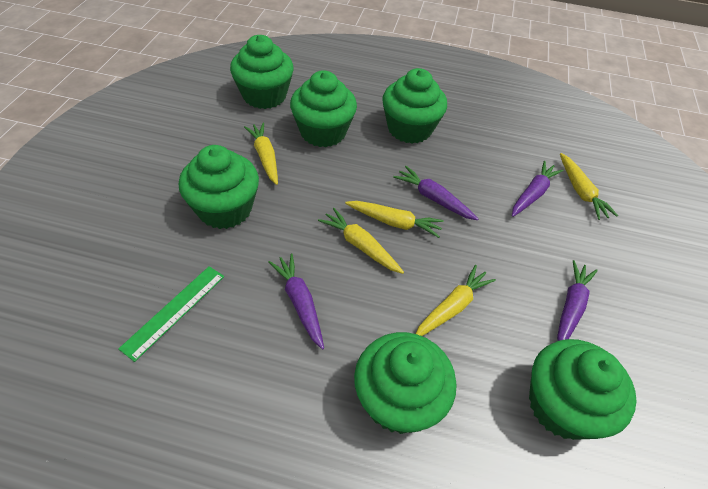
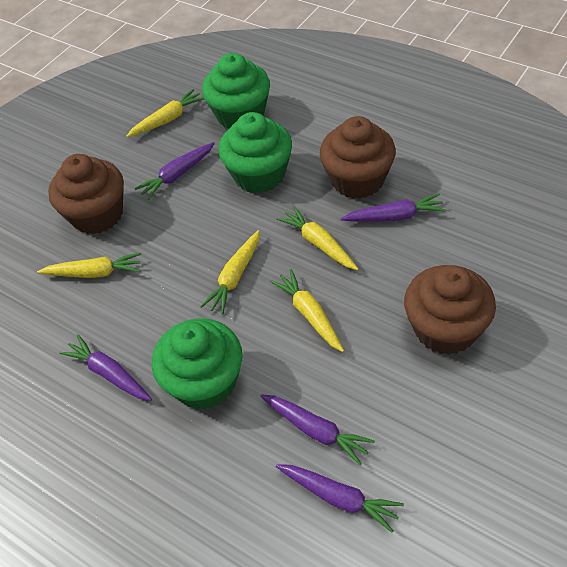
brown cupcake: none = 0 -> [48,154,124,234] [320,116,396,199] [404,265,496,355] = 3
green cupcake: [179,145,259,229] [230,35,294,109] [290,70,357,147] [354,332,457,434] [382,68,447,144] [529,339,637,440] = 6 -> [152,318,242,410] [202,53,270,129] [219,112,292,193] = 3
green ruler: [118,266,224,362] = 1 -> none = 0
purple carrot: [268,253,324,349] [393,166,478,220] [512,161,563,217] [557,260,598,341] = 4 -> [59,334,152,401] [134,142,215,200] [260,394,375,466] [276,464,404,533] [341,193,446,222] = 5

